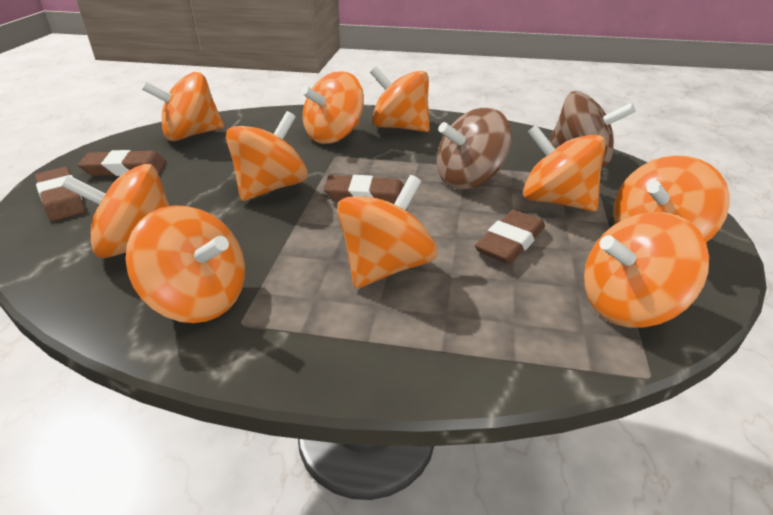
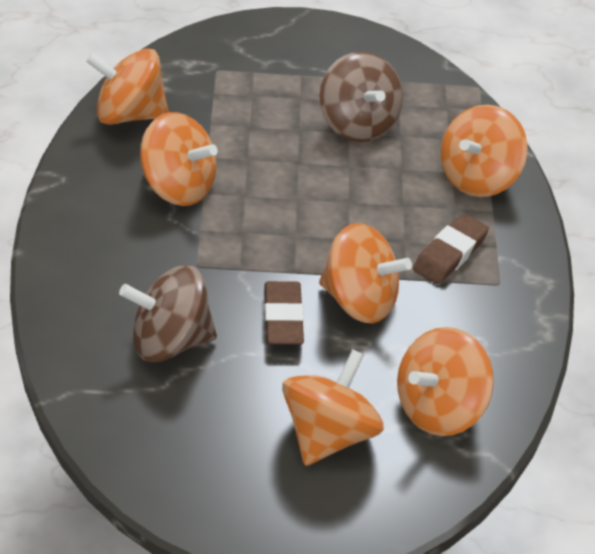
brown eraser: [35,167,85,221] [78,150,167,176] [323,175,404,204] [475,210,545,264] = 4 -> [264,281,304,345] [413,213,489,284] = 2
orange spinning top: [62,164,170,258] [125,205,245,323] [142,72,224,141] [226,111,308,201] [301,71,364,144] [337,175,437,288] [370,67,430,132] [523,125,606,211] [584,212,709,328] [613,155,730,242] = 10 -> [86,48,169,125] [140,112,218,206] [282,349,384,466] [319,223,412,324] [397,327,494,436] [441,105,527,197] = 6

